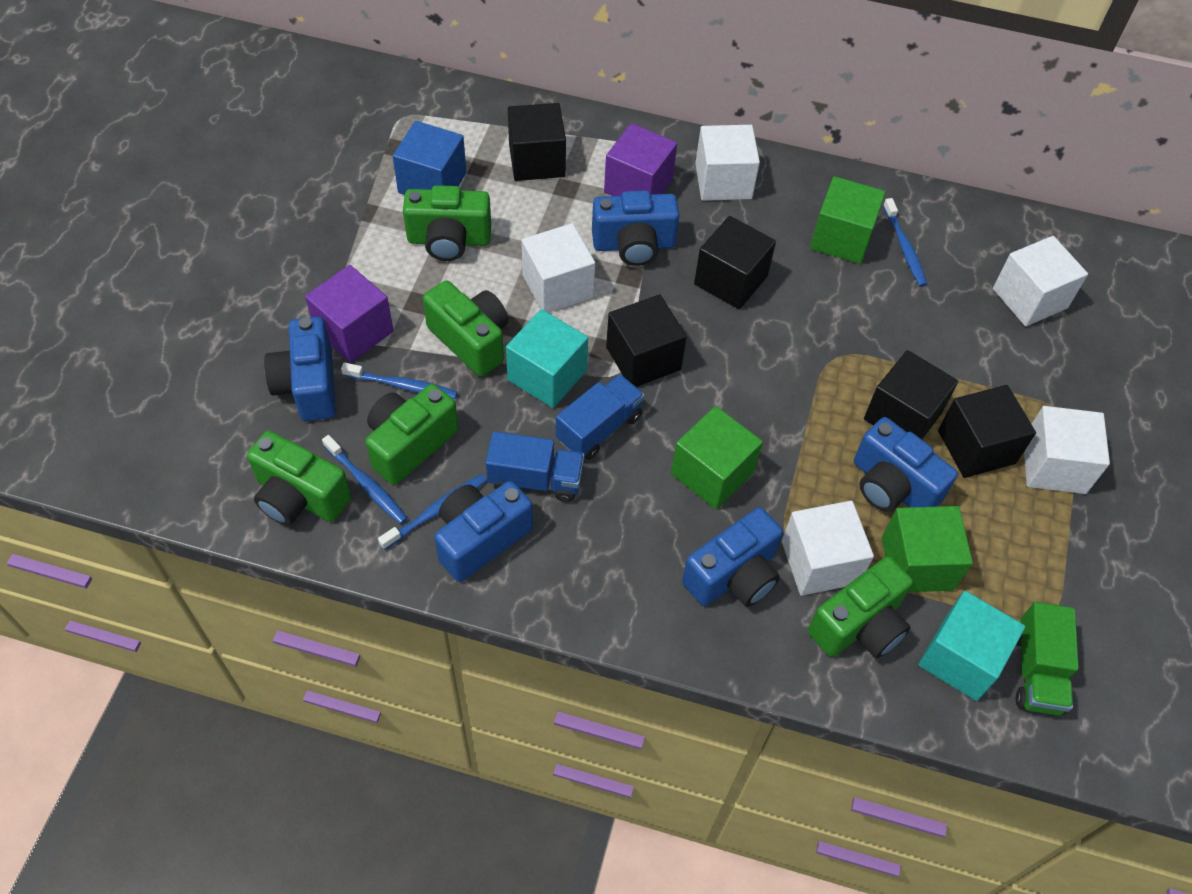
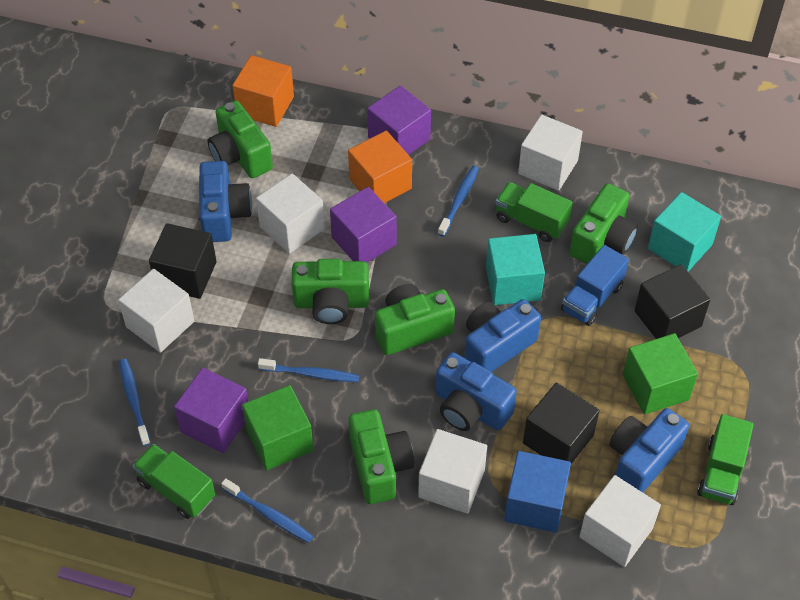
black cube: [508,103,566,181] [606,294,687,387] [694,216,776,309] [864,350,958,439] [938,385,1036,478] = 5 -> [149,223,217,299] [523,383,600,464] [634,264,710,339] = 3
blue camera: [264,317,336,421] [434,481,533,582] [592,190,679,266] [682,507,783,607] [854,417,958,512] = 5 -> [199,161,252,242] [435,352,517,431] [464,299,541,372] [609,408,689,492] = 4
blue truck: [486,431,584,502] [556,374,645,460] = 2 -> [561,245,629,326] = 1
green cube: [671,406,763,510] [810,176,885,264] [882,506,973,592] = 3 -> [242,385,314,470] [623,333,698,415] = 2
green truck: [1016,602,1079,715] = 1 -> [133,444,215,519] [495,182,572,242] [697,414,754,505] = 3
orange cube: none = 0 -> [232,55,294,127] [348,131,412,203] = 2
purple cube: [305,265,394,363] [604,123,677,196] = 2 -> [174,368,248,453] [330,187,397,262] [367,85,431,155] = 3

